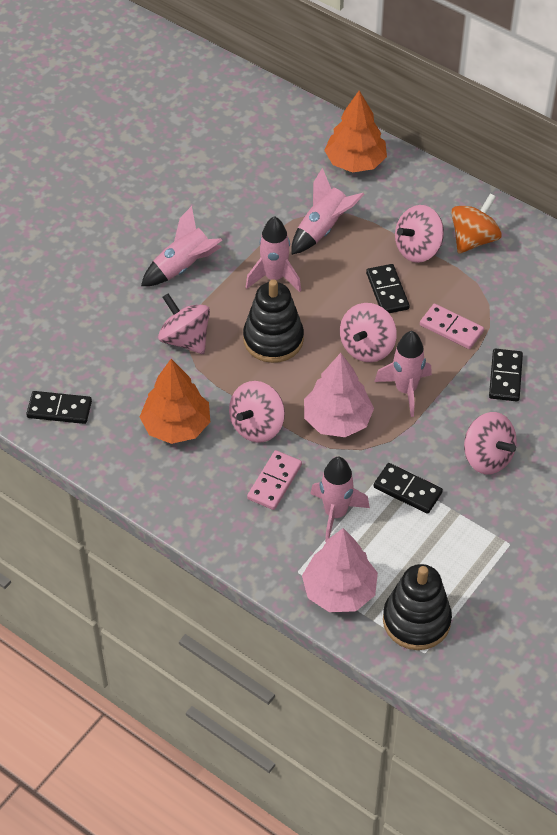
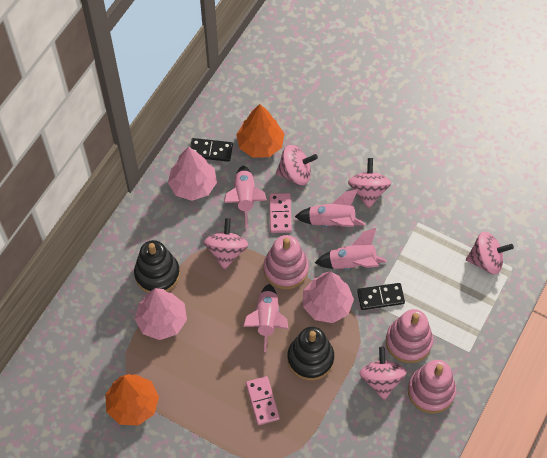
black domino: [26,391,92,424] [366,264,410,313] [374,463,443,514] [489,349,523,401] = 4 -> [190,138,233,162] [357,283,405,310] = 2
orange spinning top: [451,193,502,254] = 1 -> none = 0
pink rocket: [141,206,222,286] [246,216,301,292] [291,168,365,255] [310,457,370,542] [374,331,432,417] = 5 -> [224,166,267,227] [243,284,288,352] [295,189,366,227] [315,227,387,270] = 4
pink stacking toy: none = 0 -> [263,235,309,289] [386,309,433,363] [408,360,456,413] = 3
pink tree: [302,528,378,612] [304,353,374,437] = 2 -> [135,288,187,340] [168,146,217,201] [303,271,354,323] = 3

